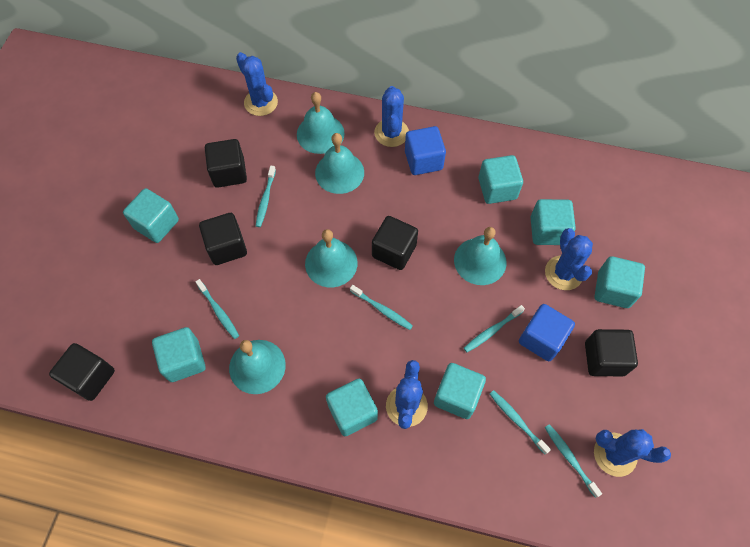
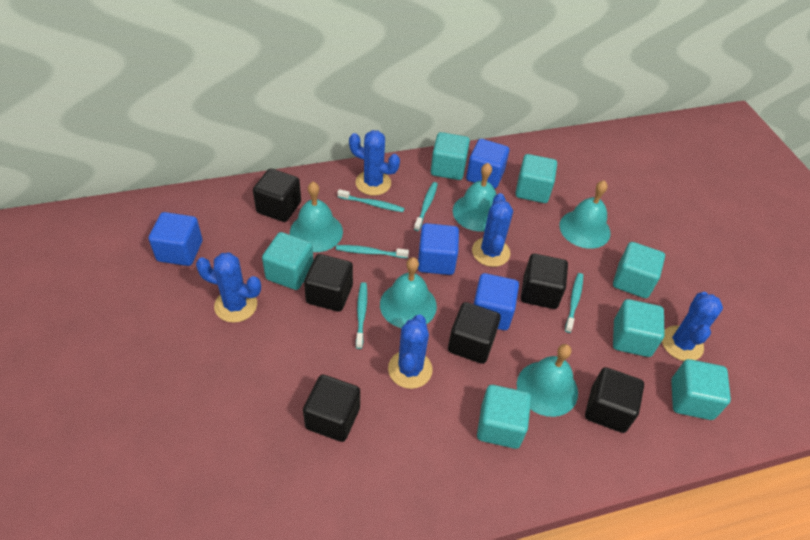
black cube: [49,343,115,401] [199,213,247,265] [205,139,247,188] [372,216,418,270] [585,329,638,376] = 5 -> [253,168,301,222] [303,375,360,442] [304,254,353,312] [448,302,501,364] [521,254,568,309] [585,367,644,433] = 6
blue cube: [405,126,446,175] [519,304,575,361] = 2 -> [149,212,202,266] [418,223,459,275] [466,139,509,189] [474,273,519,330] = 4
turquoise toothbrush: [195,279,239,339] [256,166,276,227] [350,285,413,330] [464,305,525,352] [490,390,551,454] [545,424,602,498] = 6 -> [336,245,409,258] [337,189,405,212] [356,282,367,349] [414,182,438,231] [565,273,583,333] = 5

